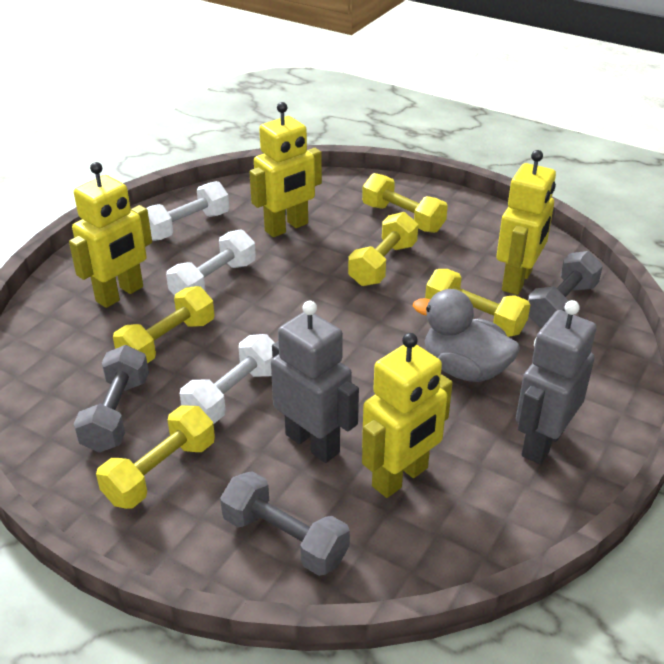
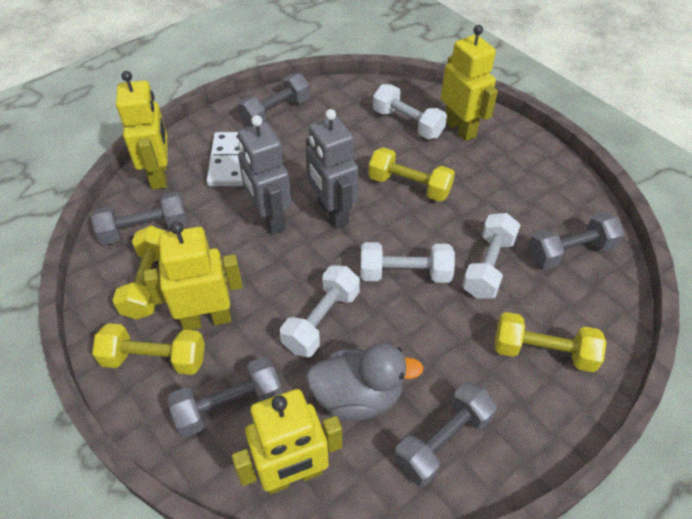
grey dumbbell: [74,345,149,453] [220,471,350,576] [528,251,603,328] = 3 -> [91,192,187,245] [167,357,282,437] [237,73,310,127] [394,382,497,486] [528,212,624,269] = 5
white domino: none = 0 -> [206,132,243,186] = 1
white dumbbell: [147,181,229,241] [166,229,256,296] [180,334,275,424] = 3 -> [280,265,360,357] [361,242,455,283] [373,84,447,139] [462,213,520,299] = 4
yellow dumbbell: [96,405,215,509] [113,286,215,363] [348,212,418,286] [362,173,448,233] [425,269,530,337] = 5 -> [92,323,205,375] [113,226,167,320] [368,147,455,202] [495,312,606,372] = 4

